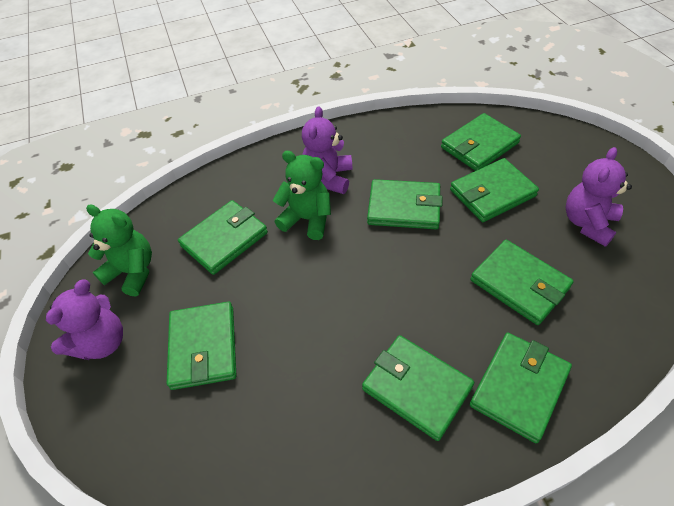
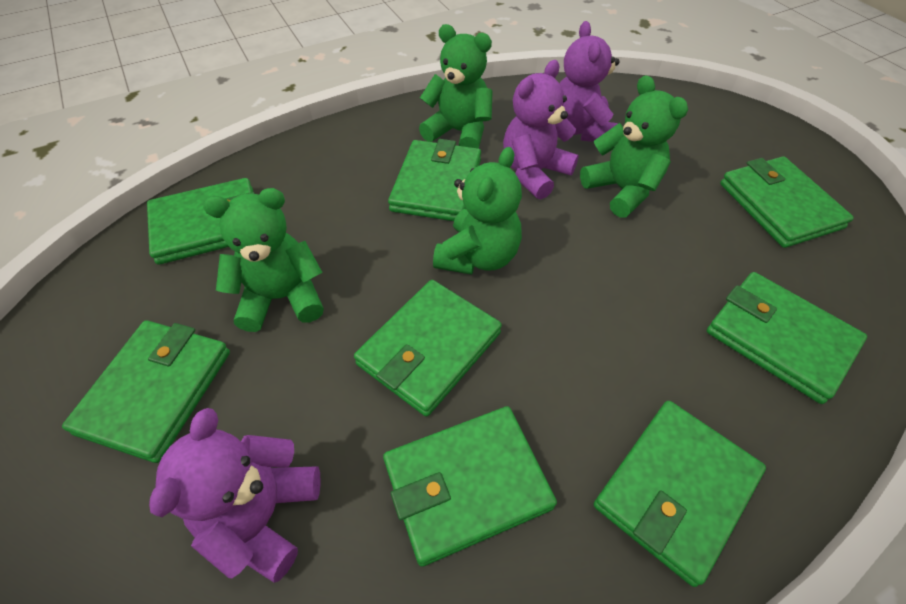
green teddy bear: [86,204,152,297] [273,151,331,240] = 2 -> [203,188,324,332] [419,24,492,148] [433,147,522,275] [580,75,688,218] = 4

